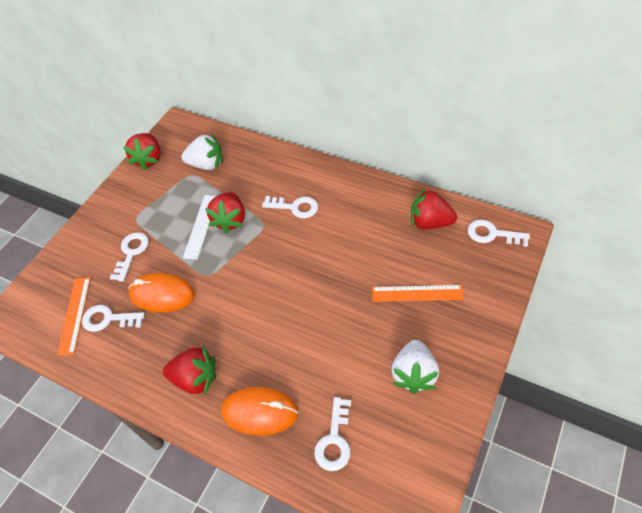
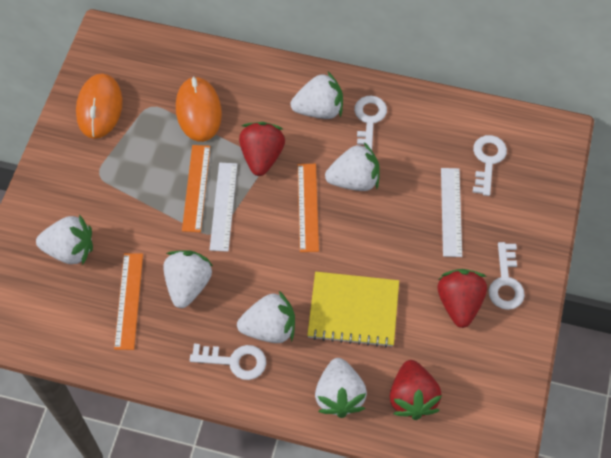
orange ruler: [57,277,90,356] [372,285,464,302] = 2 -> [114,253,143,350] [182,145,210,232] [298,164,319,252] = 3
red strawberry: [123,133,161,170] [163,346,216,394] [205,192,245,233] [411,188,457,229] = 4 -> [239,122,285,176] [390,360,442,420] [437,269,487,328] = 3
white key: [82,305,145,332] [110,232,149,282] [262,196,318,218] [314,397,351,471] [467,219,530,247] = 5 -> [190,344,266,380] [354,96,387,150] [473,135,507,196] [489,242,525,310] = 4
white ruler: [183,195,216,260] = 1 -> [209,163,238,252] [441,168,462,257] = 2
white strawberry: [181,133,223,170] [391,340,439,394] = 2 -> [36,214,93,266] [163,250,213,308] [237,291,295,343] [290,72,343,119] [315,358,367,418] [325,142,380,191] = 6
yellow notebook: none = 0 -> [307,272,399,348] = 1

